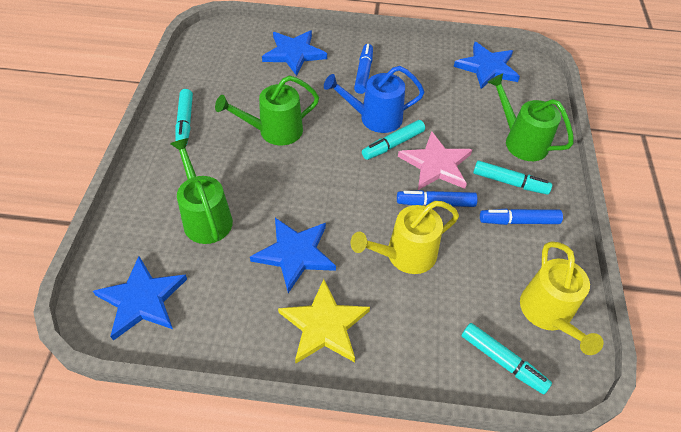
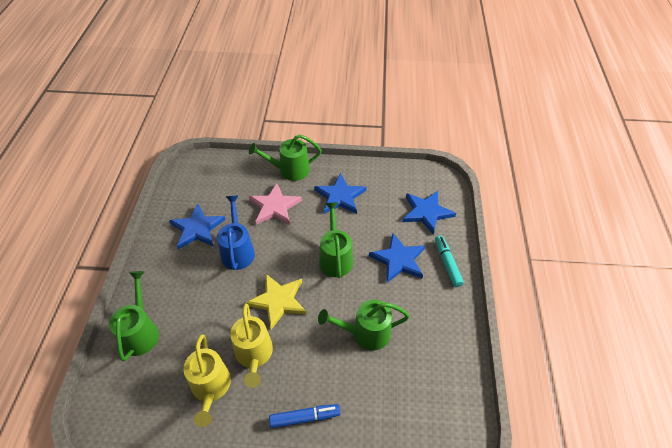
blue marker: [354,44,373,94] [397,190,477,207] [480,209,563,225] = 3 -> [269,404,341,428] = 1
green watering can: [170,138,233,244] [215,76,319,145] [488,73,574,161] = 3 -> [109,271,159,361] [249,135,322,181] [318,300,410,350] [319,202,353,278] = 4
turquoise marker: [175,89,193,144] [362,120,425,160] [462,323,552,394] [473,161,552,195] = 4 -> [435,235,464,287] = 1

